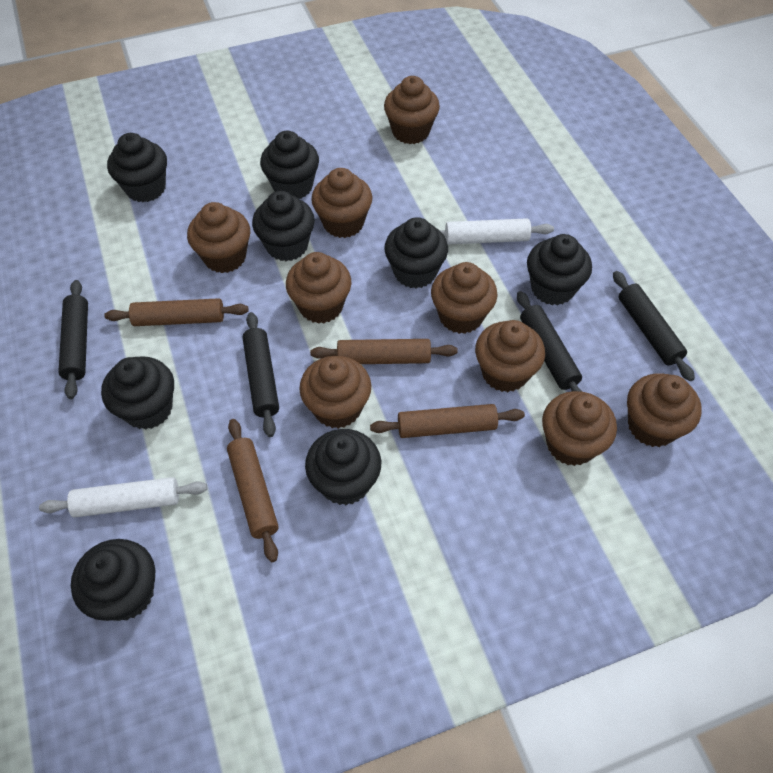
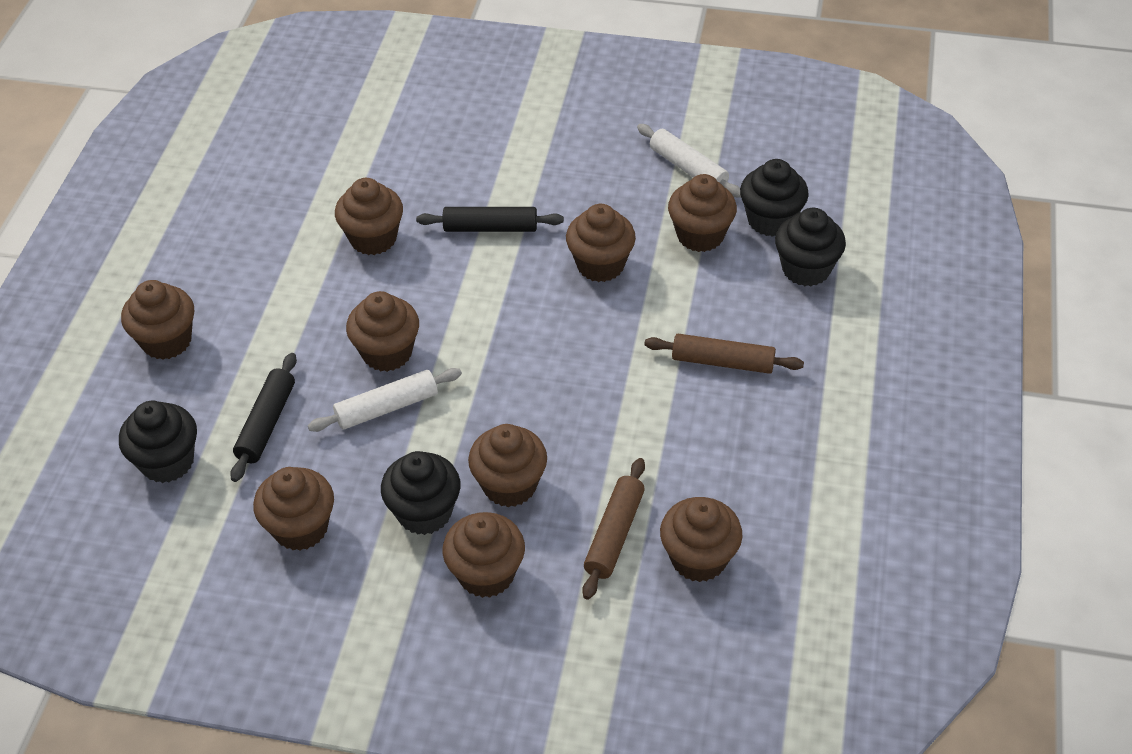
black cupcake: [71,539,155,621] [101,356,174,430] [107,133,167,202] [252,191,315,261] [260,131,319,199] [305,429,381,505] [384,217,448,289] [527,234,592,305] = 8 -> [119,401,197,483] [381,451,461,535] [740,159,809,237] [775,208,846,286] = 4
black rolling pin: [58,280,88,399] [242,312,279,437] [517,291,583,392] [613,271,695,381] = 4 -> [230,353,297,482] [416,207,564,232] = 2
brown rolling pin: [104,298,249,326] [227,419,279,562] [310,339,458,364] [370,404,525,438] = 4 -> [582,458,645,600] [644,334,804,374] = 2

